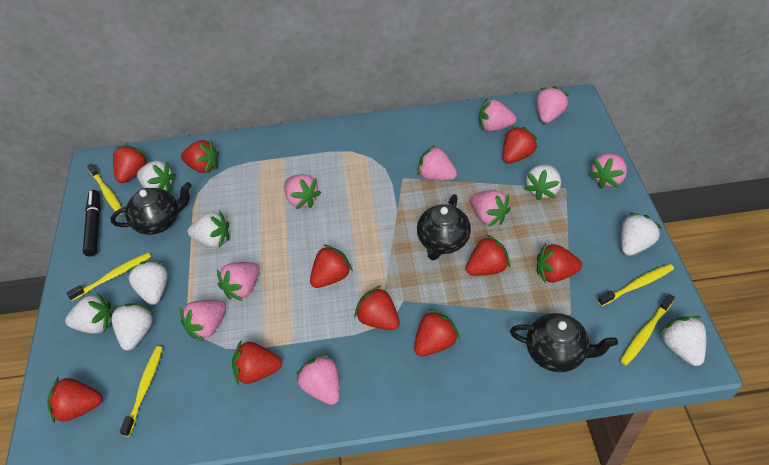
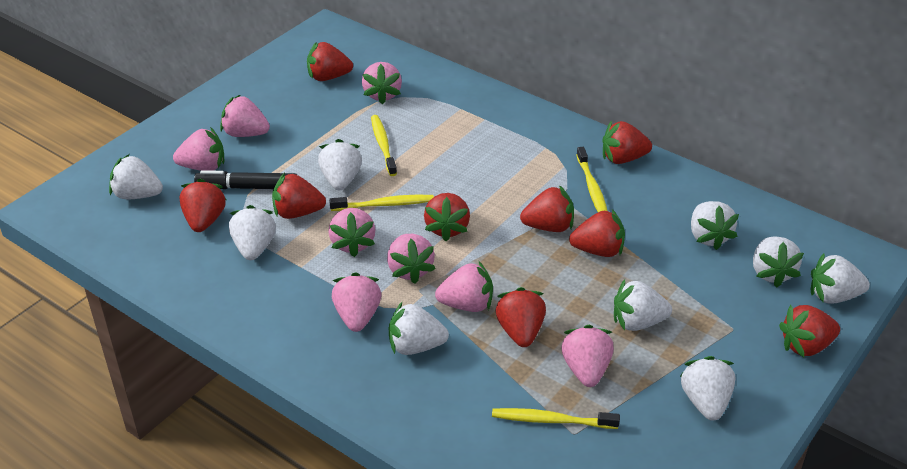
black teapot: [111,182,192,235] [417,194,471,261] [510,313,618,372] = 3 -> none = 0
pink strawberry: [180,300,226,342] [217,262,260,301] [284,174,321,209] [296,354,340,405] [417,145,457,181] [470,190,511,226] [479,99,516,132] [536,86,569,123] [589,153,627,188] = 9 -> [173,127,224,171] [220,95,270,137] [329,208,375,257] [332,272,381,332] [362,62,402,105] [387,234,435,284] [435,261,493,312] [561,325,614,387] = 8
red strawberry: [47,377,102,423] [113,145,149,183] [181,140,219,173] [232,341,282,385] [310,244,353,288] [354,285,400,330] [414,309,460,357] [466,235,510,276] [503,126,538,163] [537,243,582,283] = 10 -> [180,179,226,232] [272,173,326,219] [307,42,353,81] [424,193,470,241] [496,287,546,347] [520,185,574,232] [569,209,625,257] [602,121,652,164] [779,305,840,357] = 9
white strawberry: [65,292,112,334] [111,303,155,350] [127,261,168,305] [137,161,176,191] [188,211,229,248] [524,164,561,200] [621,213,662,256] [659,316,706,366] = 8 -> [109,154,163,199] [229,205,276,260] [318,139,362,190] [389,302,449,355] [614,279,672,331] [680,356,736,421] [691,201,739,250] [753,236,804,287] [811,253,870,304] = 9
yellow toothbrush: [66,252,151,301] [87,163,124,215] [120,346,163,437] [598,264,674,306] [620,294,675,366] = 5 -> [329,195,434,211] [371,115,397,176] [492,408,620,429] [576,147,608,212] = 4

